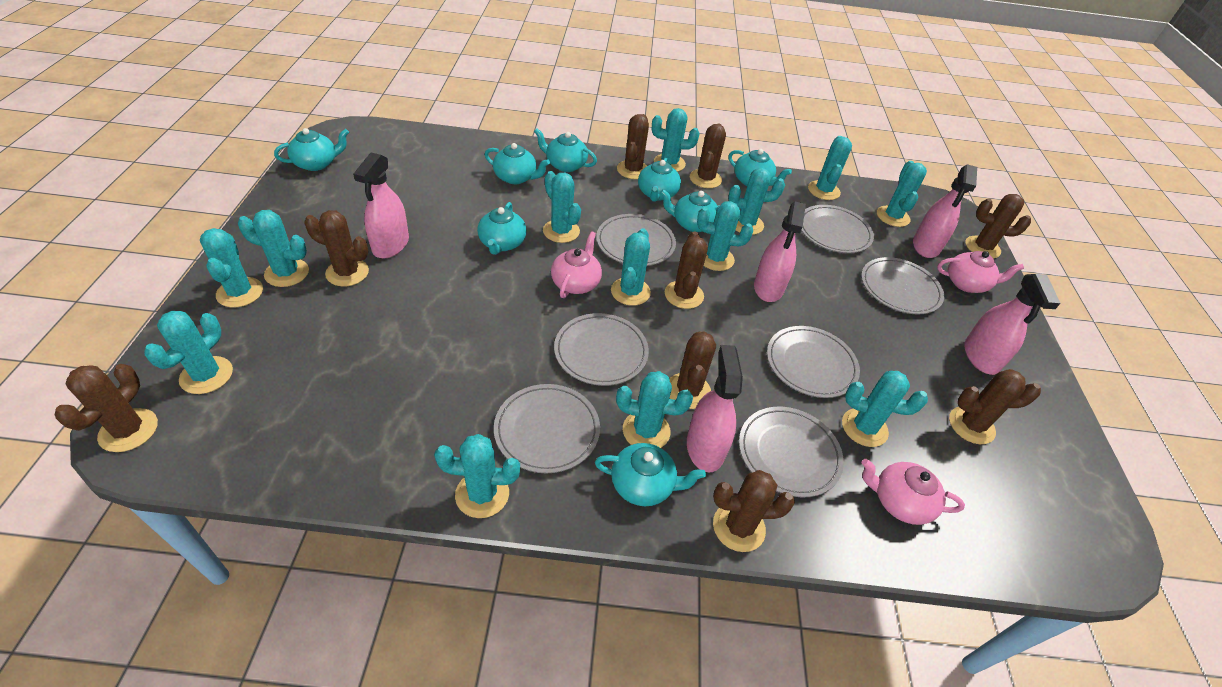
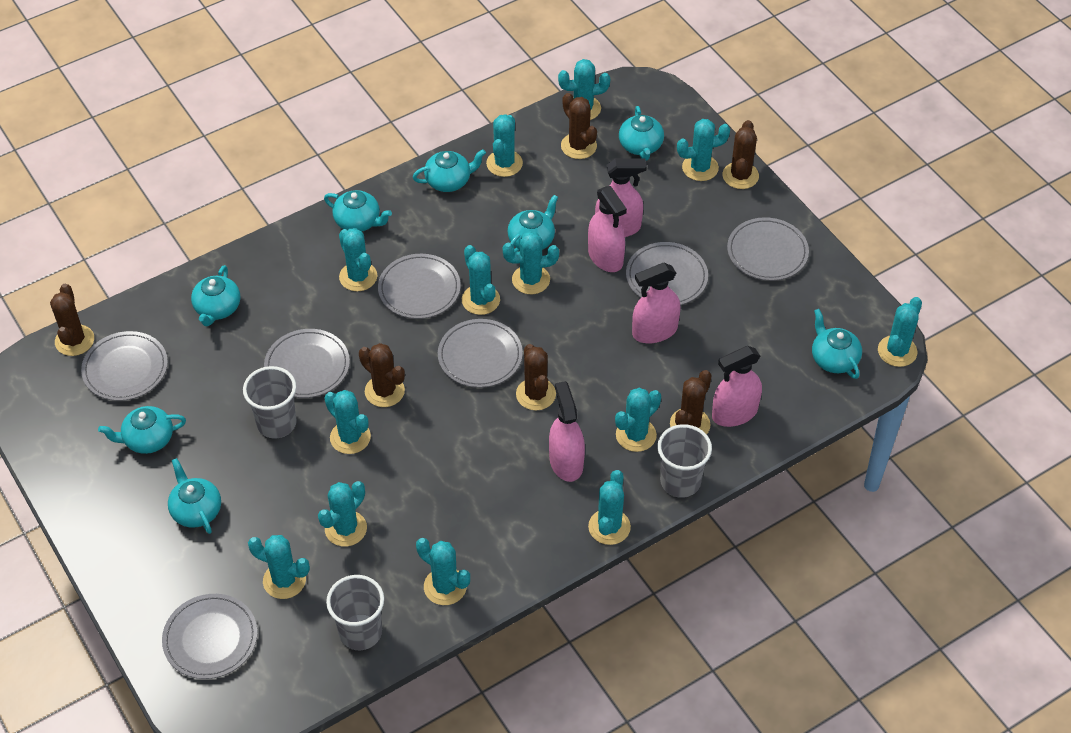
brown cactus: [55,364,158,452] [304,210,369,286] [617,114,649,179] [665,231,708,309] [670,331,716,409] [690,124,726,188] [713,470,795,552] [949,369,1041,444] [965,194,1031,259] = 9 -> [50,284,94,356] [359,343,405,407] [516,344,556,410] [561,93,597,159] [670,370,712,434] [723,120,759,189] = 6
grey cup: none = 0 -> [243,366,297,439] [326,575,384,650] [657,424,712,498] = 3
pink teapot: [551,231,602,298] [862,459,965,525] [937,251,1024,293] = 3 -> none = 0

